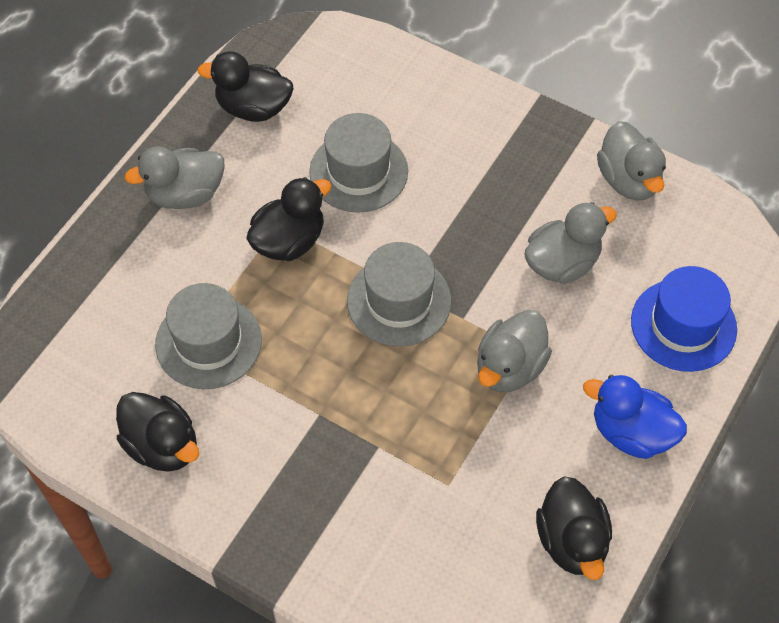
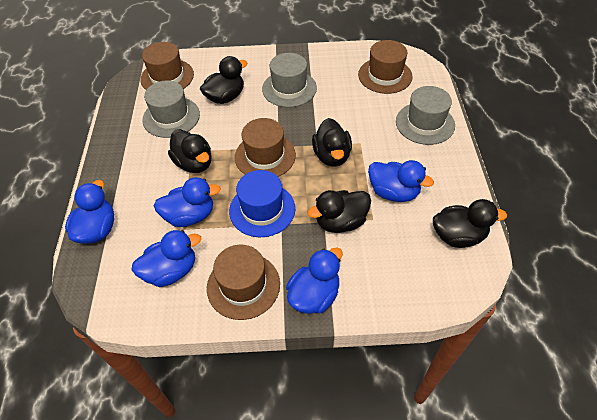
black duck: [116,392,199,472] [197,51,293,122] [246,177,331,261] [536,476,612,580] = 4 -> [168,129,212,173] [200,56,247,104] [308,190,371,233] [312,118,352,167] [433,199,507,248] = 5
blue duck: [583,375,687,459] = 1 -> [65,180,114,244] [131,230,201,287] [154,177,221,227] [286,247,343,314] [368,160,434,202] = 5
brown hat: none = 0 -> [140,42,194,90] [207,245,280,320] [235,118,296,177] [358,40,413,94] = 4
grey duck: [124,147,225,209] [477,310,552,392] [524,202,617,284] [597,121,666,201] = 4 -> none = 0

